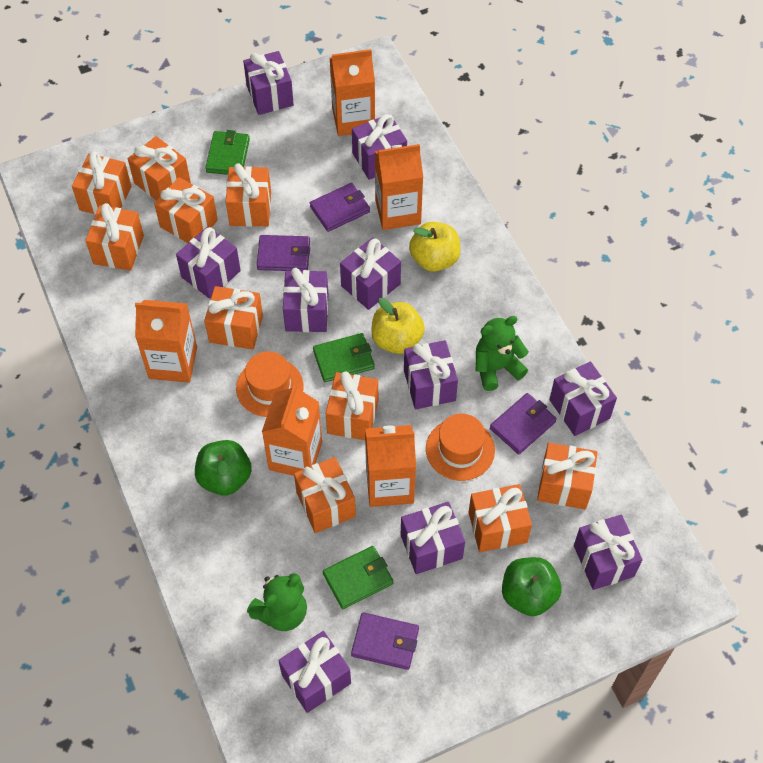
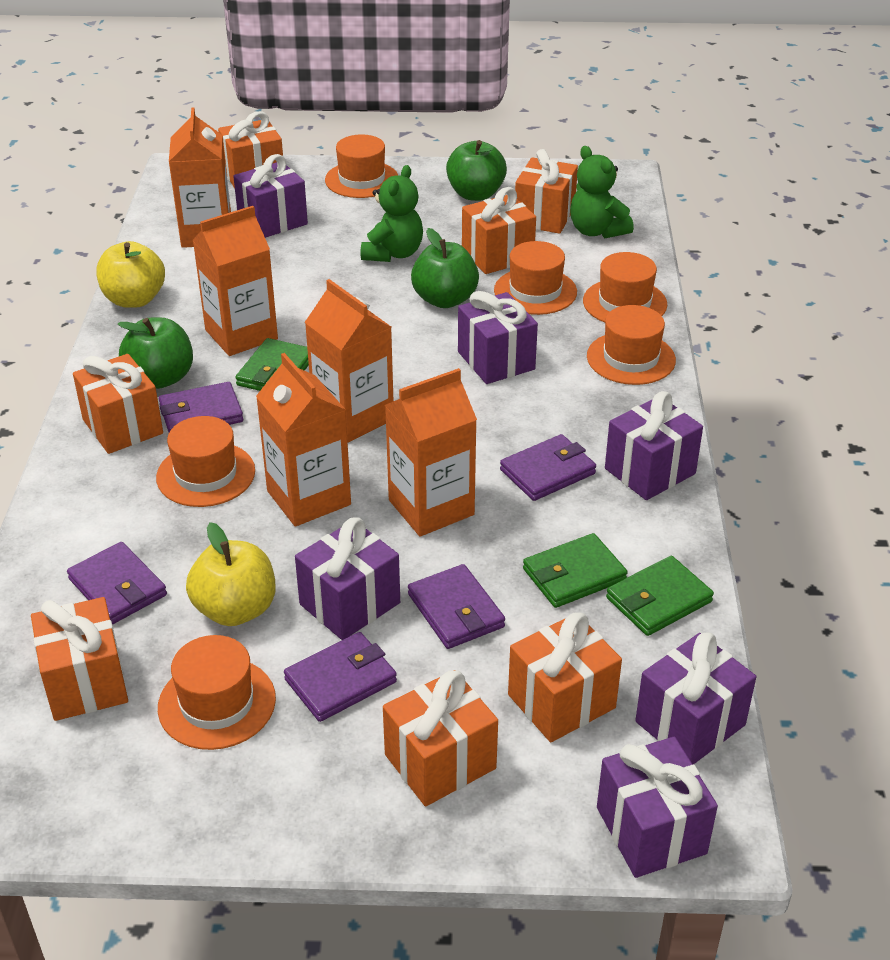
green apple: [195,440,252,496] [502,557,562,616] = 2 -> [118,317,193,389] [411,228,479,308] [446,140,507,201] = 3
orange gift: [72,152,132,214] [85,203,144,271] [128,136,191,200] [154,177,218,243] [204,286,263,350] [226,163,271,227] [294,457,356,533] [326,372,378,440] [468,484,532,552] [537,443,598,510] = 10 -> [31,597,128,721] [73,354,163,454] [218,111,283,188] [383,670,498,806] [462,187,536,274] [508,612,622,742] [515,149,578,234] = 7
orange hat: [236,351,304,417] [426,414,495,481] = 2 -> [156,416,255,507] [158,635,276,750] [325,134,398,198] [494,241,577,315] [583,252,667,322] [587,305,676,385] = 6
purple gift: [176,226,241,299] [243,51,294,115] [278,631,351,713] [283,268,328,332] [340,237,401,310] [352,114,407,180] [401,502,465,574] [404,340,458,409] [549,361,617,436] [574,515,643,590] = 10 -> [233,154,308,238] [295,517,400,640] [458,291,538,384] [597,737,718,878] [605,391,703,500] [635,632,756,765] = 6
purple wallet: [257,235,310,271] [310,183,370,232] [351,612,419,670] [490,393,557,455] = 4 -> [67,542,167,624] [159,382,243,432] [284,632,397,722] [408,564,505,649] [500,434,596,501] = 5

